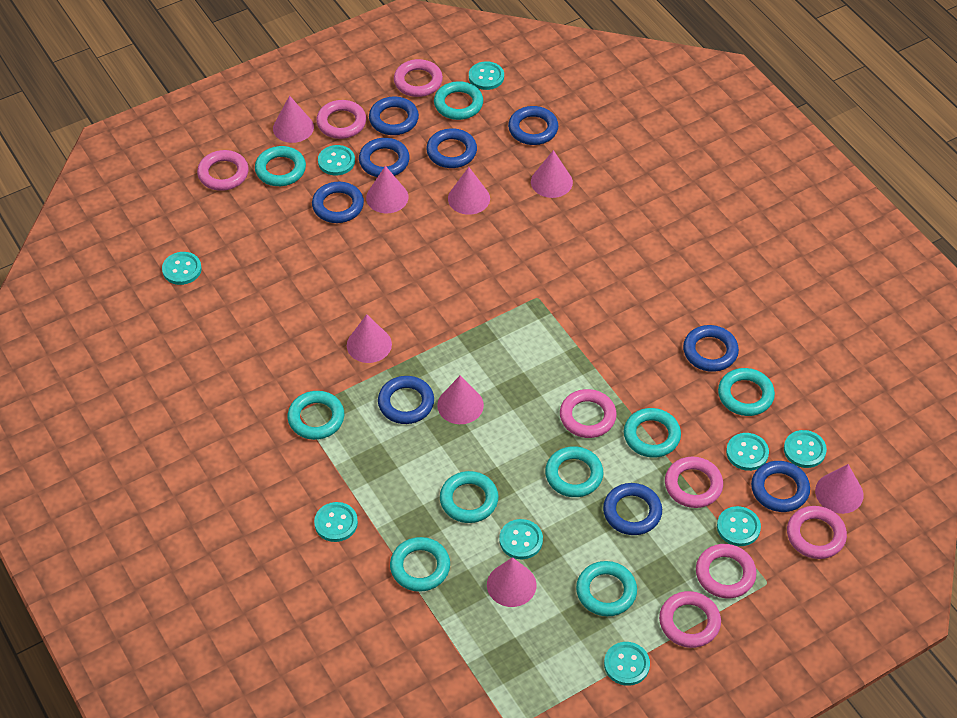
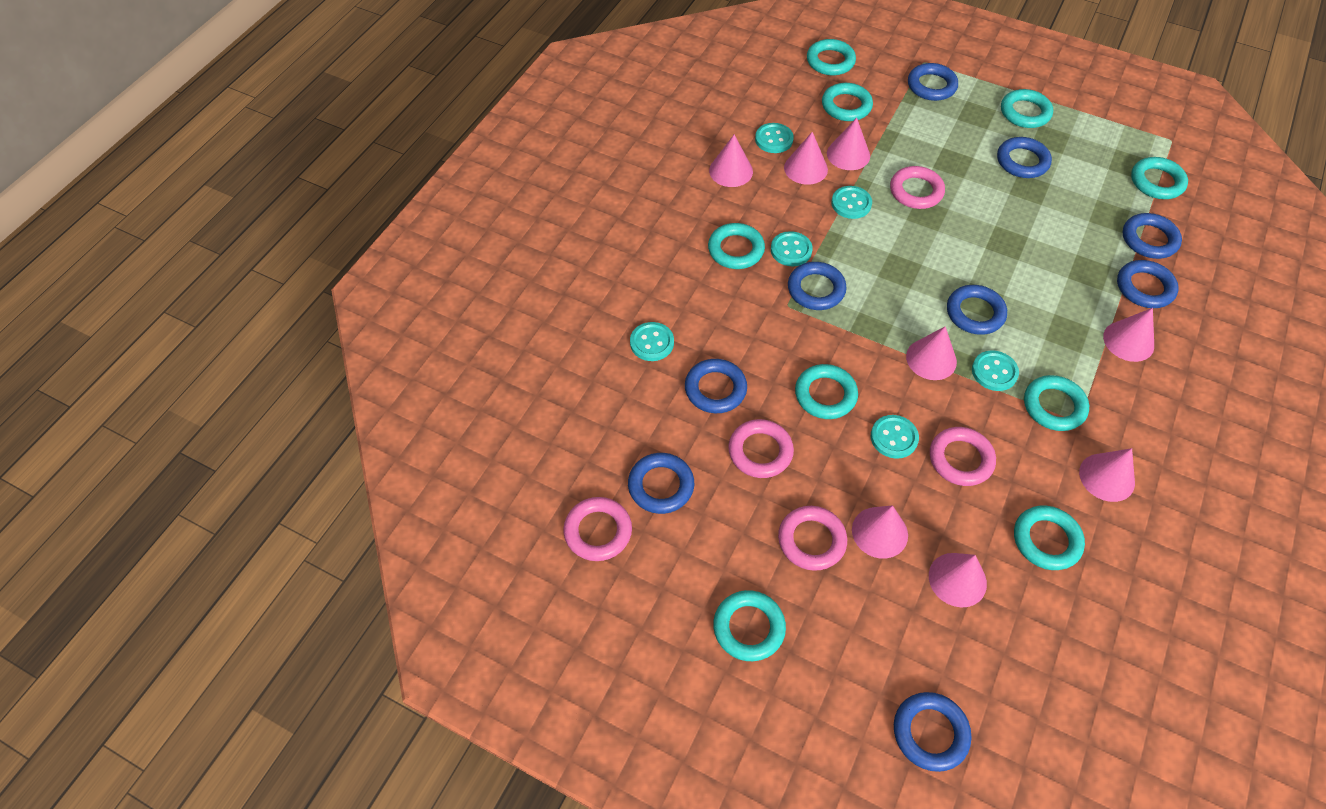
pink ring: [197,150,249,191] [316,100,366,139] [394,59,443,97] [560,389,617,438] [659,591,721,648] [665,457,723,508] [696,544,757,598] [787,506,847,559] = 8 -> [563,497,632,561] [728,419,794,478] [778,506,847,571] [890,166,945,209] [930,427,996,486] = 5
turquoise button: [162,252,202,285] [314,502,358,542] [318,145,355,175] [469,61,504,90] [499,519,543,559] [604,642,650,686] [717,506,761,546] [726,433,769,471] [784,430,827,468] = 9 -> [630,322,674,361] [755,123,794,153] [771,231,813,266] [831,186,872,219] [871,415,919,459] [972,350,1019,391] = 6

